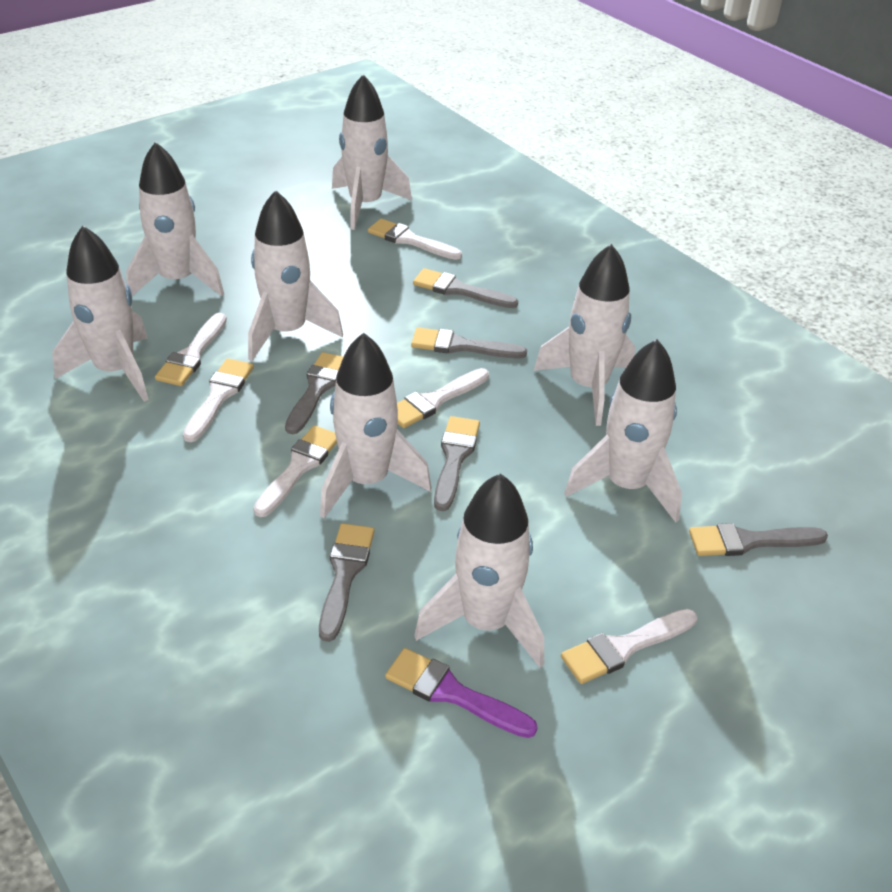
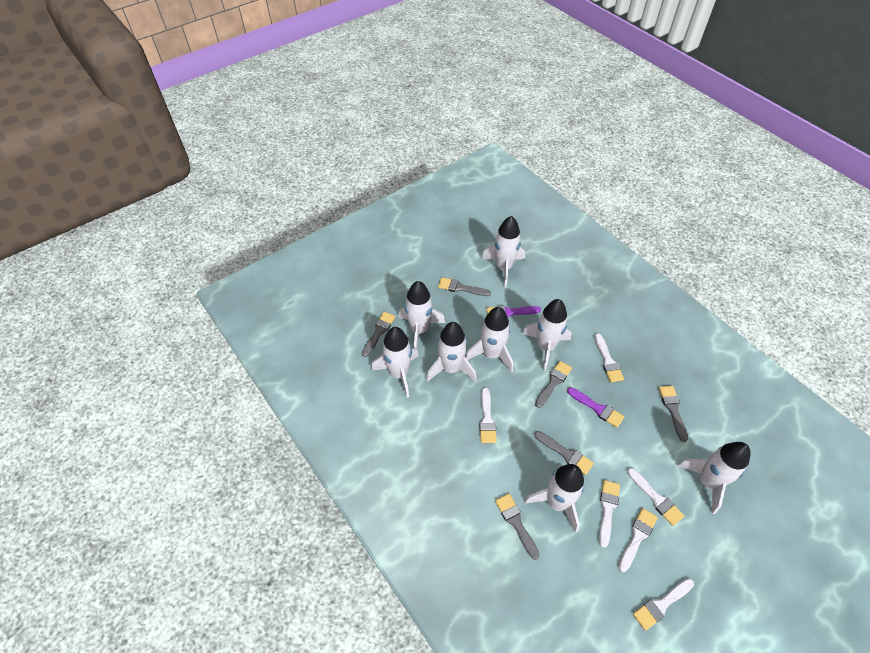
purple brush: [385,648,538,738] = 1 -> [486,305,541,317] [567,387,625,428] = 2

